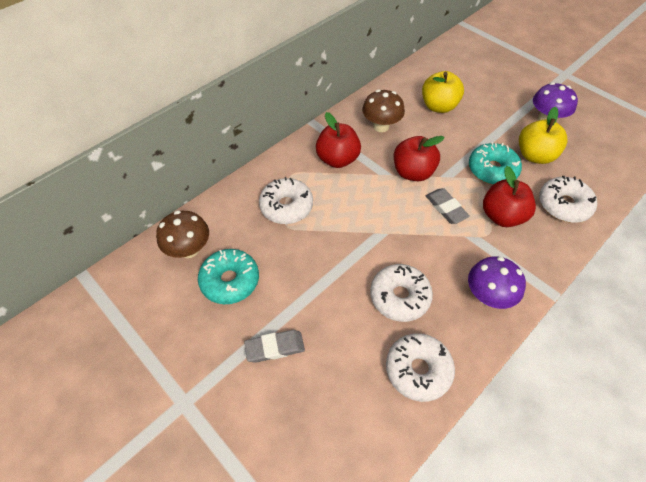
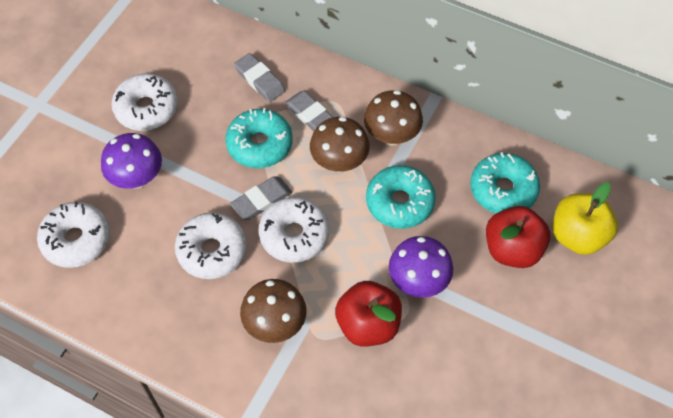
brown mushroom: [156,211,209,258] [362,90,405,132] = 2 -> [240,279,307,343] [310,117,370,172] [364,90,423,146] = 3
grey eraser: [244,330,305,363] [426,188,470,224] = 2 -> [230,176,292,220] [234,53,285,102] [284,91,333,131] = 3
red apple: [316,112,361,168] [394,136,445,181] [483,166,536,227] = 3 -> [335,281,402,346] [486,206,551,268] = 2
turquoise donut: [198,249,259,304] [469,142,522,185] = 2 -> [225,108,293,168] [366,165,436,229] [470,152,540,213] = 3
yellow apple: [422,71,464,113] [519,107,567,164] = 2 -> [552,182,618,255] = 1

